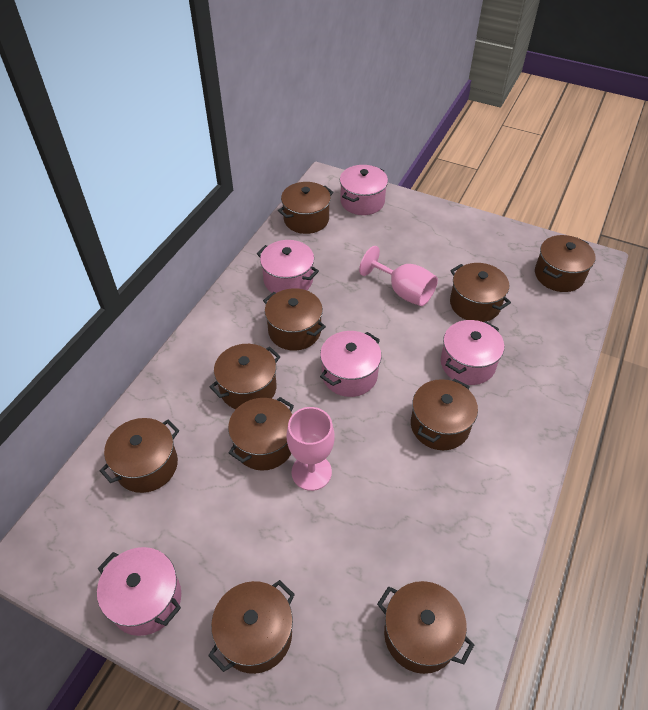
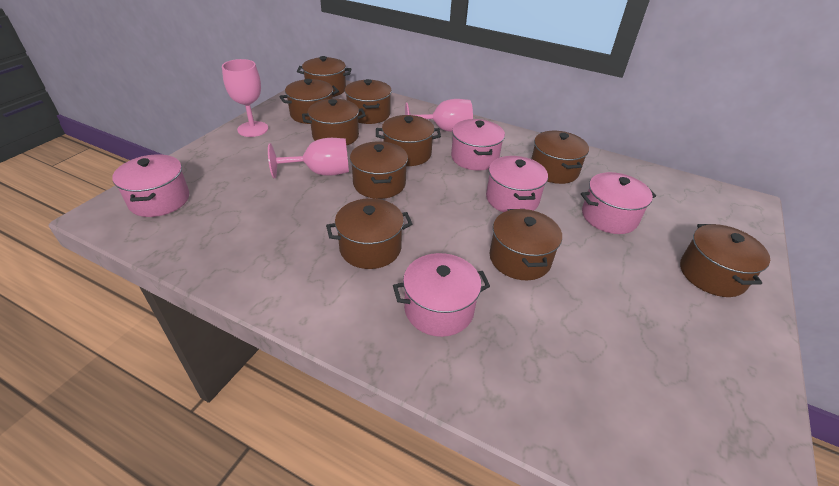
pink goblet: [286,407,335,491] [359,246,438,306] = 2 -> [222,59,268,137] [268,138,349,178] [405,99,473,132] = 3

